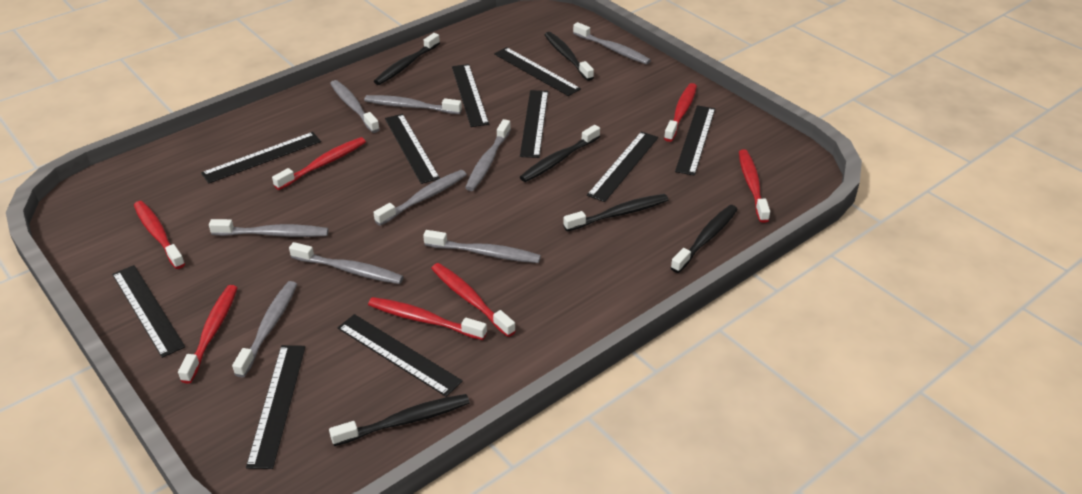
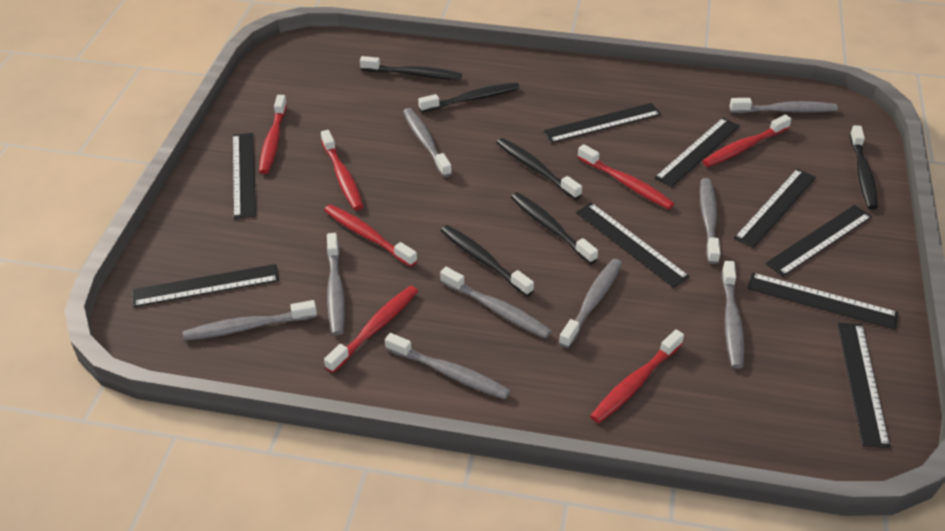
black ruler: [112,265,185,358] [201,132,321,184] [246,345,305,469] [337,314,463,397] [385,114,440,184] [452,64,489,127] [494,47,581,96] [520,90,548,158] [587,132,658,202] [675,105,715,176] = 10 -> [132,264,279,307] [233,133,256,219] [543,103,661,143] [576,203,690,288] [654,118,740,187] [734,169,816,248] [747,273,899,330] [765,205,872,277] [837,323,890,448] = 9

